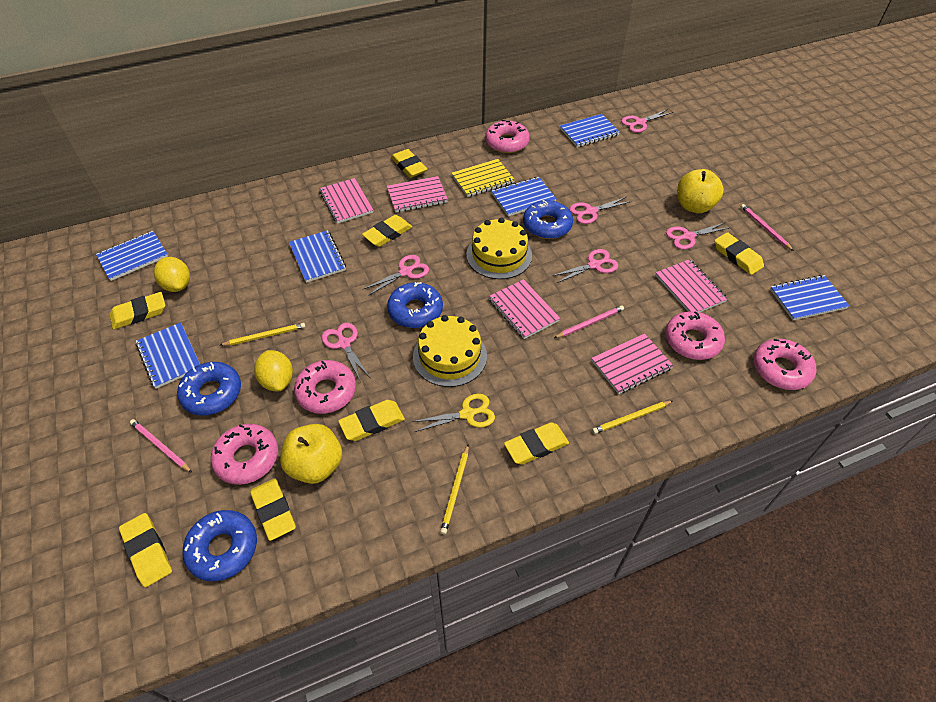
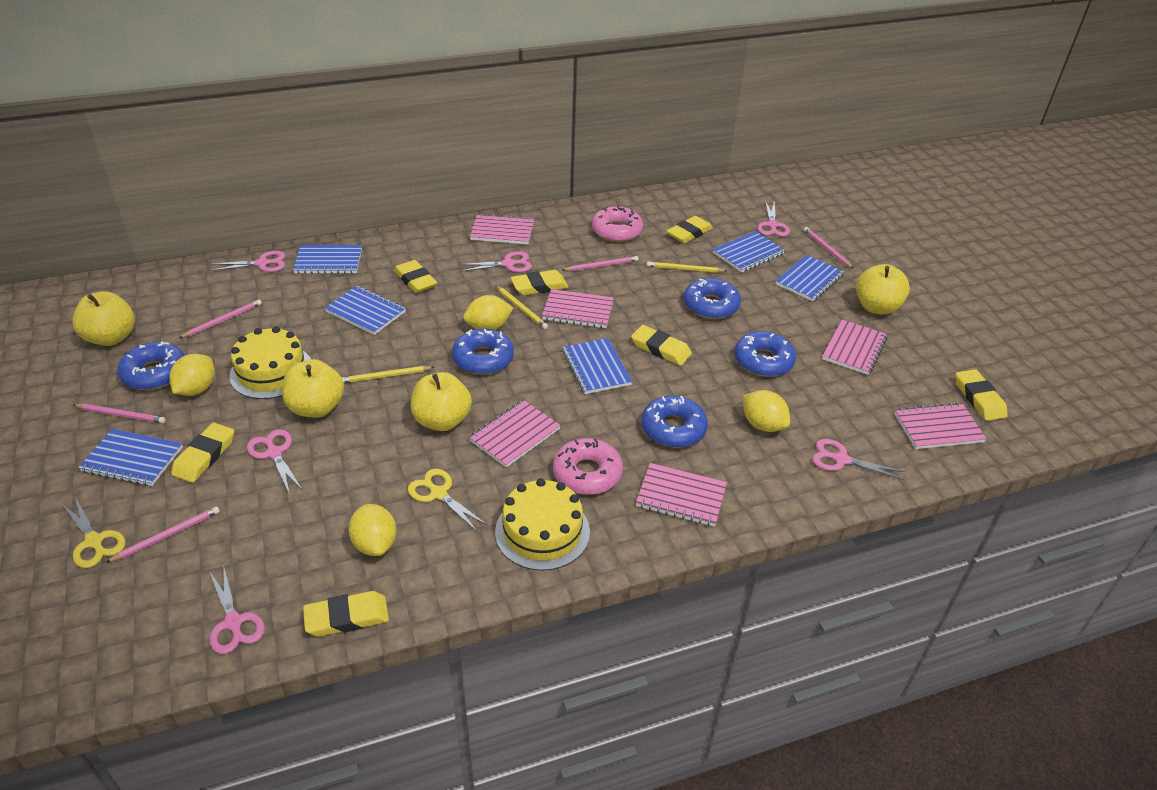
blue donut: [177,362,241,416] [183,510,257,581] [387,282,443,328] [523,200,573,239] = 4 -> [117,342,185,390] [452,328,514,375] [641,396,708,448] [684,278,741,319] [734,331,796,377] = 5
pink donut: [210,424,278,485] [294,360,356,414] [485,120,530,153] [665,311,725,360] [753,339,816,390] = 5 -> [553,438,623,495] [592,206,643,242] = 2
pink notebook: [319,178,373,224] [387,176,448,212] [488,279,560,339] [591,333,674,394] [655,259,728,312] = 5 -> [469,400,561,468] [470,214,534,244] [542,289,614,328] [636,463,727,527] [822,320,888,375] [894,402,987,449] = 6
pink pencil: [130,419,192,473] [554,306,624,338] [741,204,794,251] = 3 -> [74,404,166,423] [105,507,220,563] [179,300,262,338] [562,256,639,271] [804,227,854,269] = 5
yellow apple: [280,424,342,484] [677,169,724,213] = 2 -> [72,291,135,346] [282,359,344,417] [411,372,472,431] [856,264,910,315] = 4
yellow eraser: [110,292,165,330] [119,513,172,587] [250,479,296,541] [338,400,405,441] [362,215,412,247] [391,149,427,178] [504,422,569,465] [714,232,764,275] = 8 -> [171,423,234,483] [303,591,389,637] [394,260,437,293] [511,270,568,295] [631,325,692,366] [666,216,713,243] [956,369,1008,421] = 7
yellow lemon: [154,257,190,292] [254,350,293,392] = 2 -> [169,354,215,396] [349,504,396,556] [463,295,513,330] [743,390,790,432] = 4
yellow notebook: [452,159,515,197] = 1 -> none = 0
yellow scissors: [412,394,495,432] = 1 -> [62,497,125,568] [408,469,487,532] = 2

